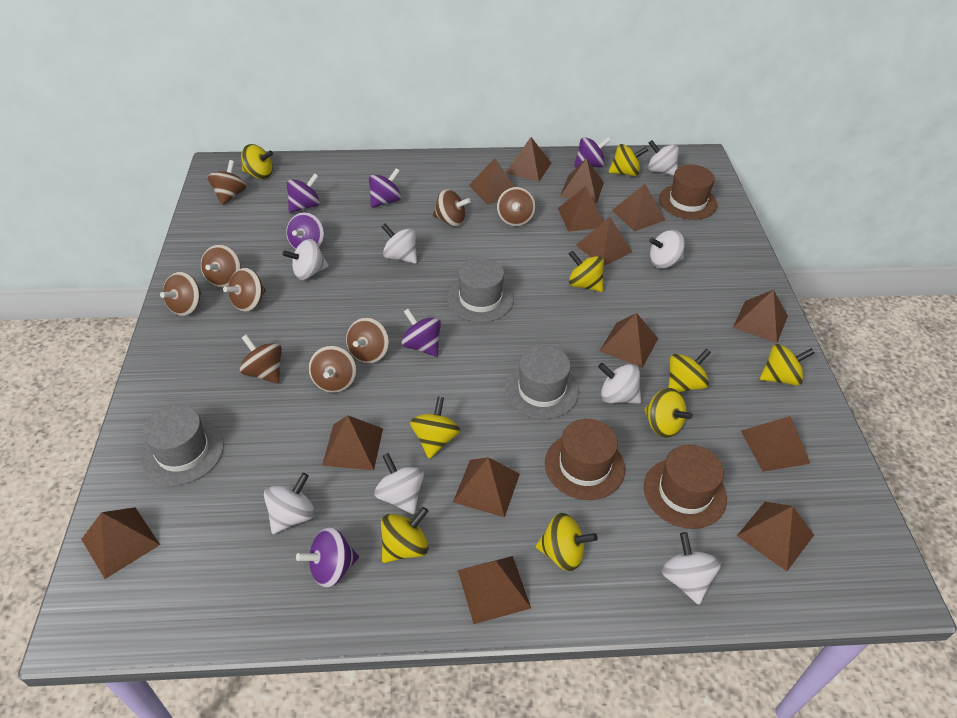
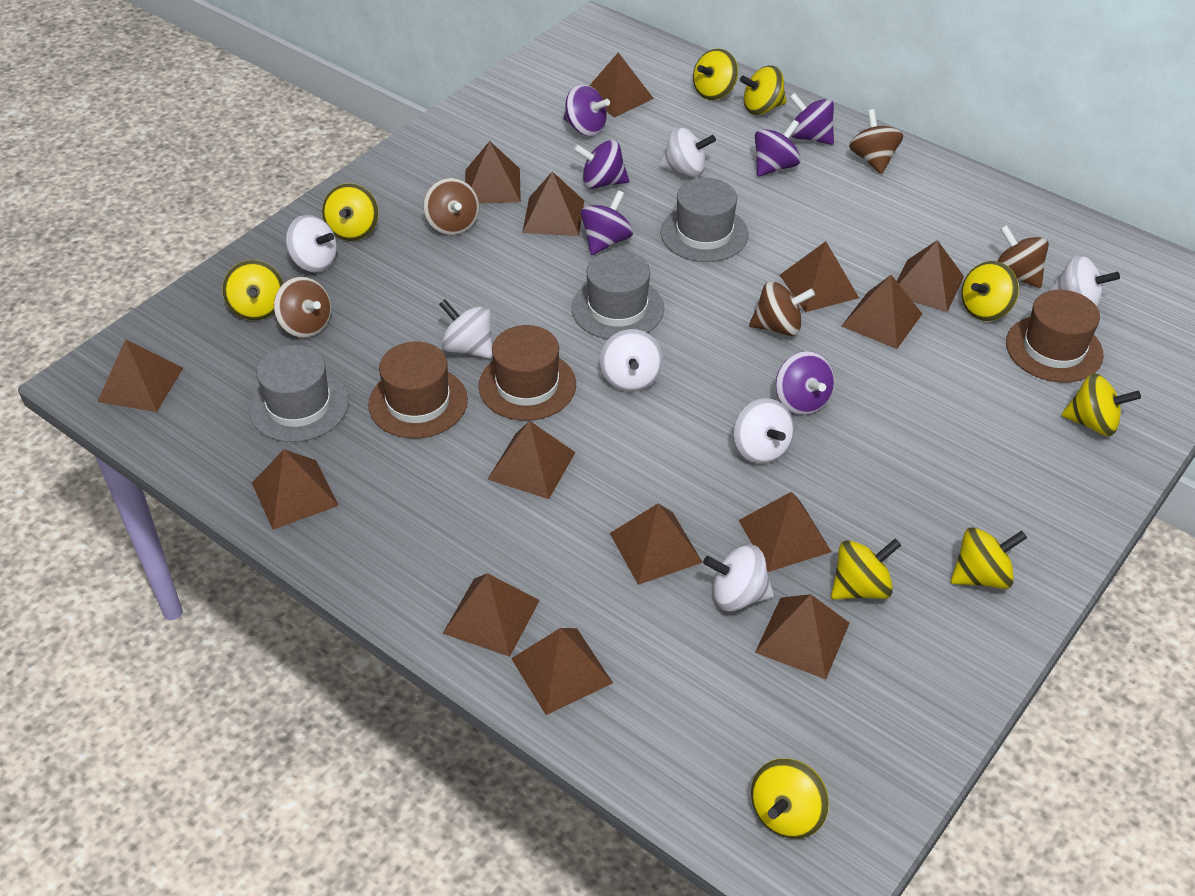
brown spinning top: [160,272,201,316] [201,245,241,287] [208,160,246,205] [223,268,266,312] [240,334,282,384] [308,346,356,393] [346,317,389,364] [433,189,471,227] [497,187,536,226] = 9 -> [274,277,331,338] [423,178,479,235] [749,281,815,336] [849,109,903,174] [997,225,1049,288] = 5
white spinning top: [264,473,315,534] [283,239,329,280] [374,453,424,514] [381,224,417,263] [598,363,641,404] [648,140,679,176] [649,230,684,268] [661,532,721,605] = 8 -> [286,215,337,272] [439,299,493,359] [600,329,663,392] [659,126,716,177] [703,545,774,611] [734,399,794,464] [1049,254,1120,308] = 7

